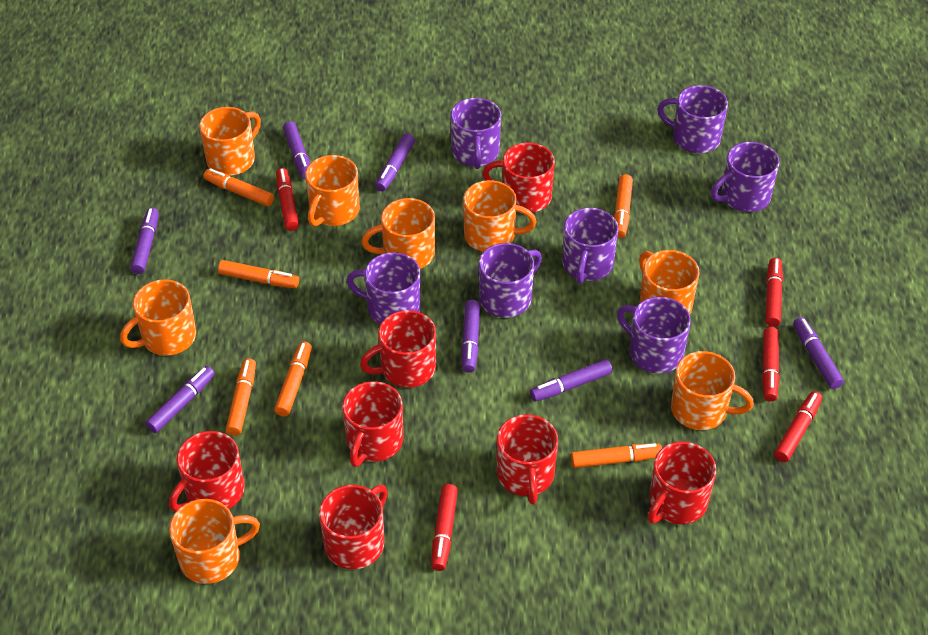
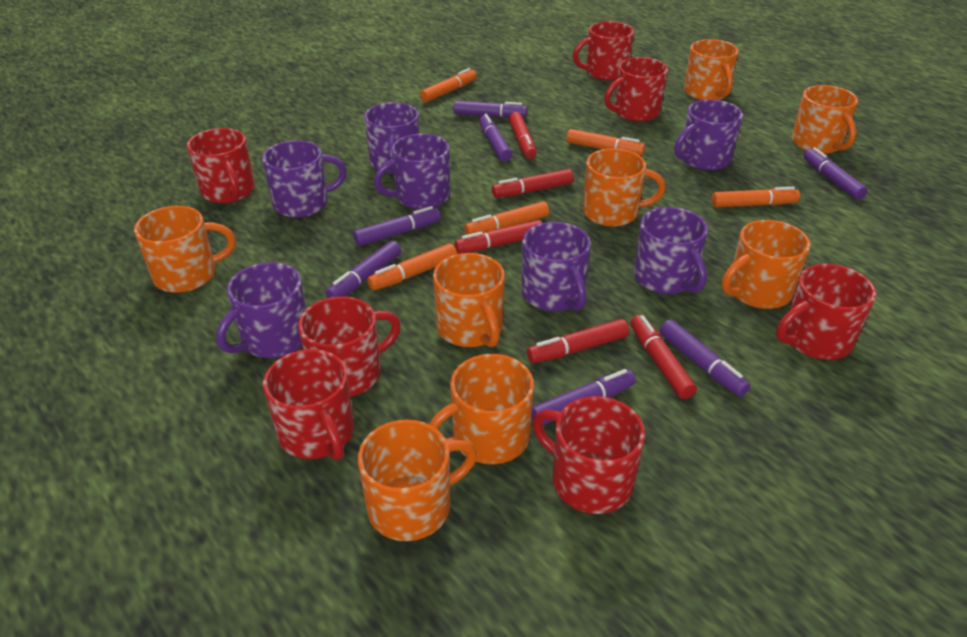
orange marker: [203,168,274,206] [218,260,299,288] [226,358,256,436] [274,342,312,416] [571,443,662,468] [614,174,633,238] = 6 -> [367,243,457,290] [420,68,476,102] [464,201,549,235] [567,129,645,156] [712,187,800,207] = 5

